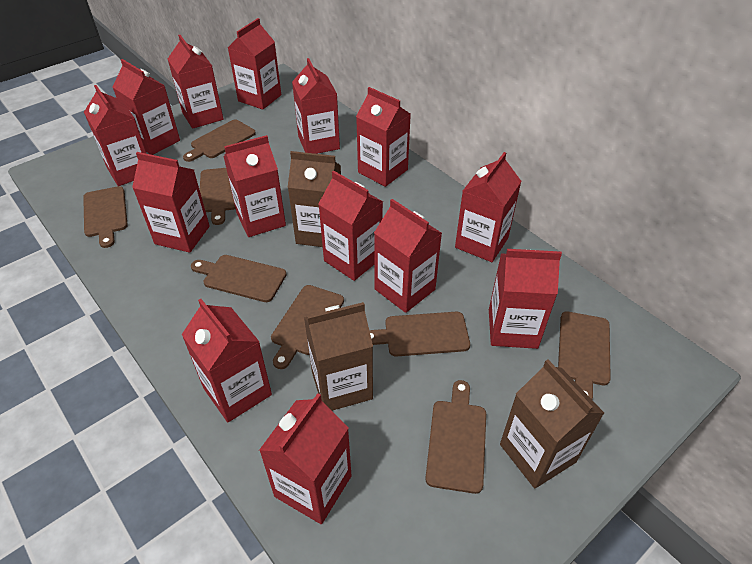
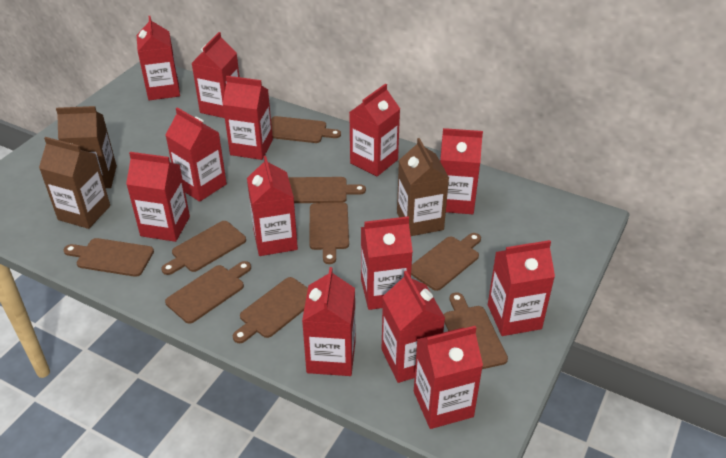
brown cutting board: [83,186,128,248] [183,119,256,162] [191,255,287,302] [200,168,236,225] [271,285,344,369] [369,312,470,357] [425,380,486,494] [558,311,611,399] = 8 -> [64,238,154,277] [161,221,246,275] [165,261,251,324] [233,277,308,343] [271,116,341,143] [289,177,366,203] [309,202,349,264] [411,233,481,291] [444,292,508,369] = 9
red carton: [84,85,147,186] [112,59,180,155] [132,152,210,253] [168,35,224,129] [182,299,272,422] [224,135,286,237] [228,18,281,110] [259,393,352,524] [292,58,340,154] [319,171,383,281] [356,87,411,187] [374,199,442,313] [455,152,521,262] [489,249,562,349] = 14 -> [126,152,190,242] [137,16,180,100] [165,107,227,202] [192,32,240,118] [222,76,273,160] [247,156,298,256] [302,267,356,376] [349,83,400,176] [361,216,413,310] [382,271,445,383] [414,326,483,429] [440,128,483,214] [488,240,555,336] = 13

